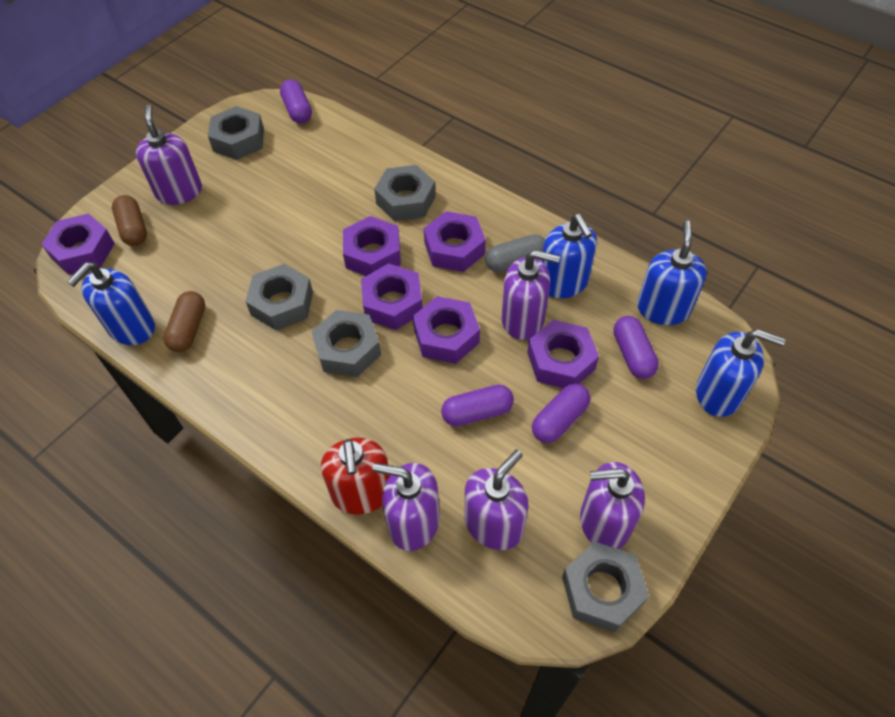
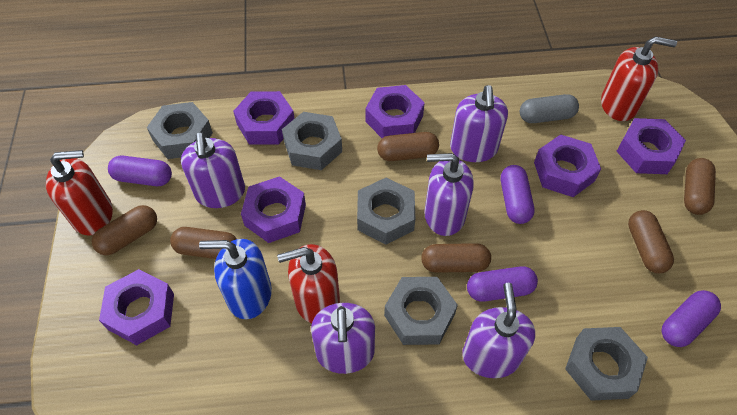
blue soap dispenser: [67,262,155,345] [541,214,597,298] [637,220,707,325] [696,329,785,417] = 4 -> [199,239,272,319] = 1
brown capsule: [112,195,147,246] [163,291,205,352] = 2 -> [92,205,157,255] [170,227,236,259] [377,132,439,161] [421,243,491,273] [628,210,674,273] [684,158,716,215] = 6
red soap dispenser: [321,438,390,515] = 1 -> [46,150,113,236] [277,244,340,323] [601,36,677,121] = 3

